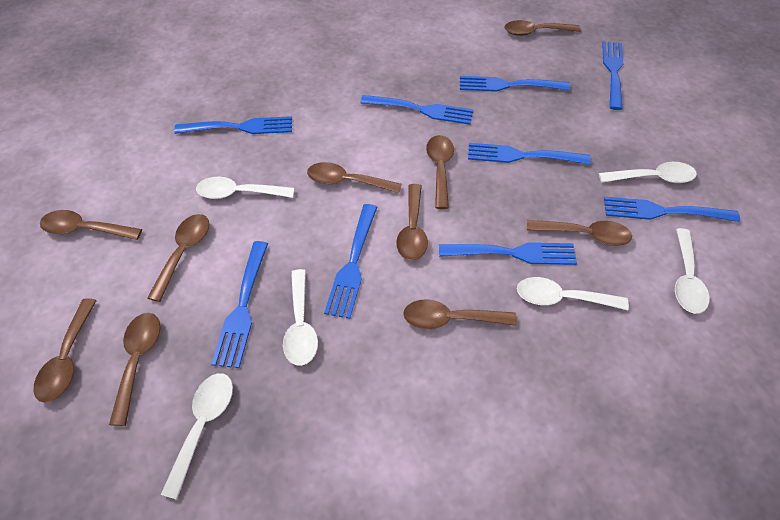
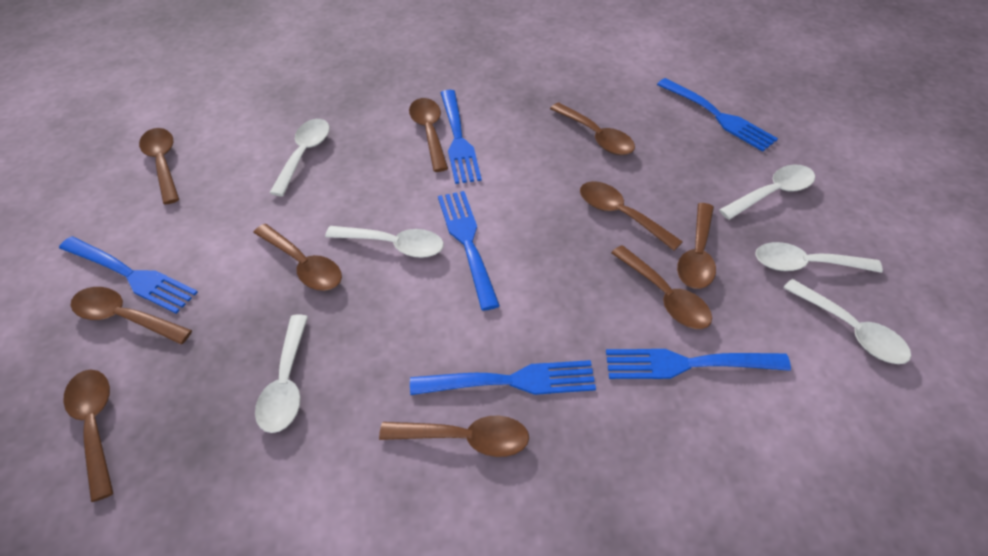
blue fork: [174,116,292,134] [211,241,268,368] [324,204,377,319] [360,95,474,125] [439,242,577,265] [460,76,570,92] [468,143,591,165] [602,41,623,110] [604,197,740,222] = 9 -> [59,236,198,314] [410,360,596,395] [438,191,500,311] [441,90,482,184] [606,349,791,379] [657,78,778,152] = 6

